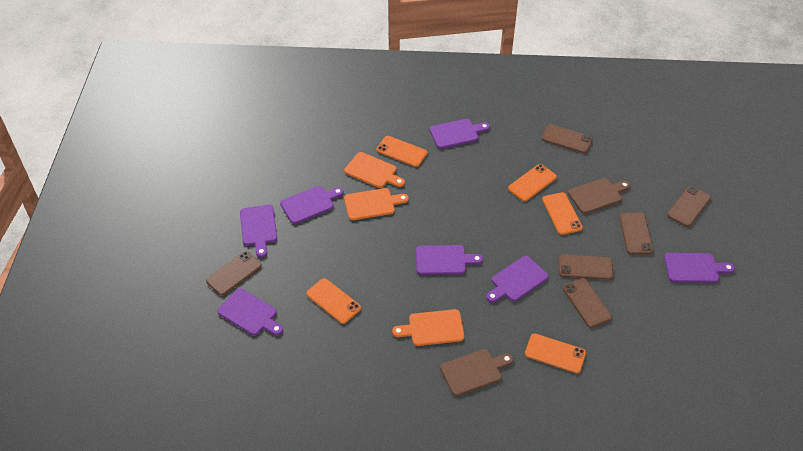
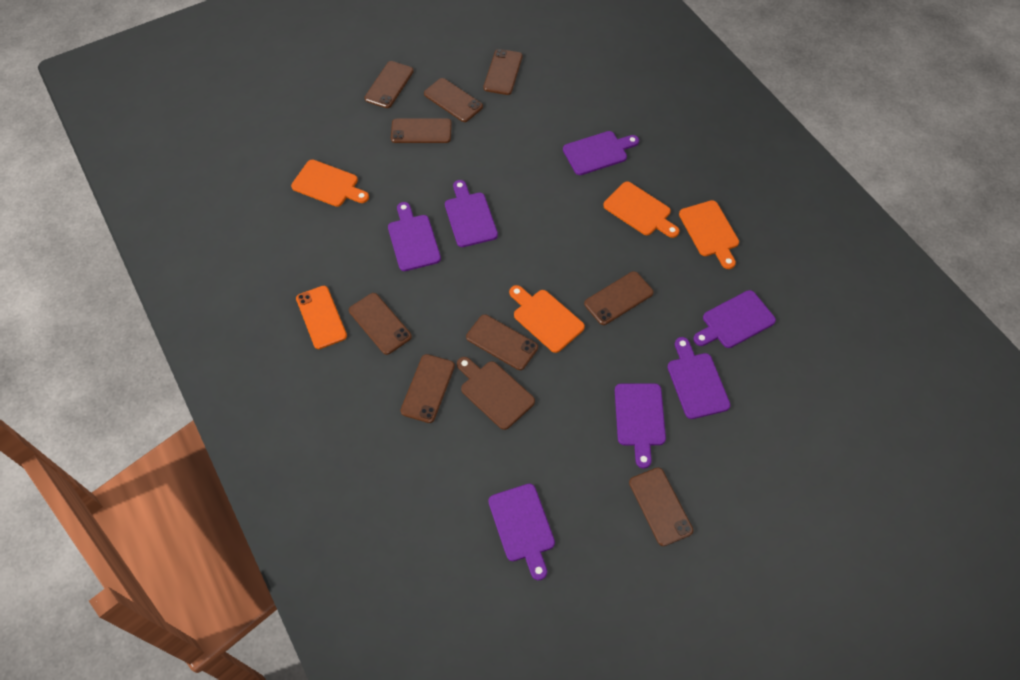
brown cutting board: [440,349,513,396] [568,178,630,214] = 2 -> [457,357,535,430] = 1
brown phone: [206,251,262,296] [542,124,593,153] [558,254,613,280] [563,278,612,328] [619,213,654,254] [667,186,711,227] = 6 -> [349,293,412,355] [364,61,414,108] [391,119,452,143] [400,354,455,423] [424,78,483,122] [466,314,538,370] [484,49,523,95] [584,271,654,325] [629,468,693,546] = 9
orange cutting board: [344,152,405,188] [344,188,409,220] [392,309,465,346] = 3 -> [291,160,369,207] [509,285,585,353] [603,182,679,238] [679,200,739,269] = 4
orange phone: [306,278,361,324] [376,136,427,167] [508,164,557,201] [525,333,586,373] [542,192,583,235] = 5 -> [296,286,347,349] = 1

